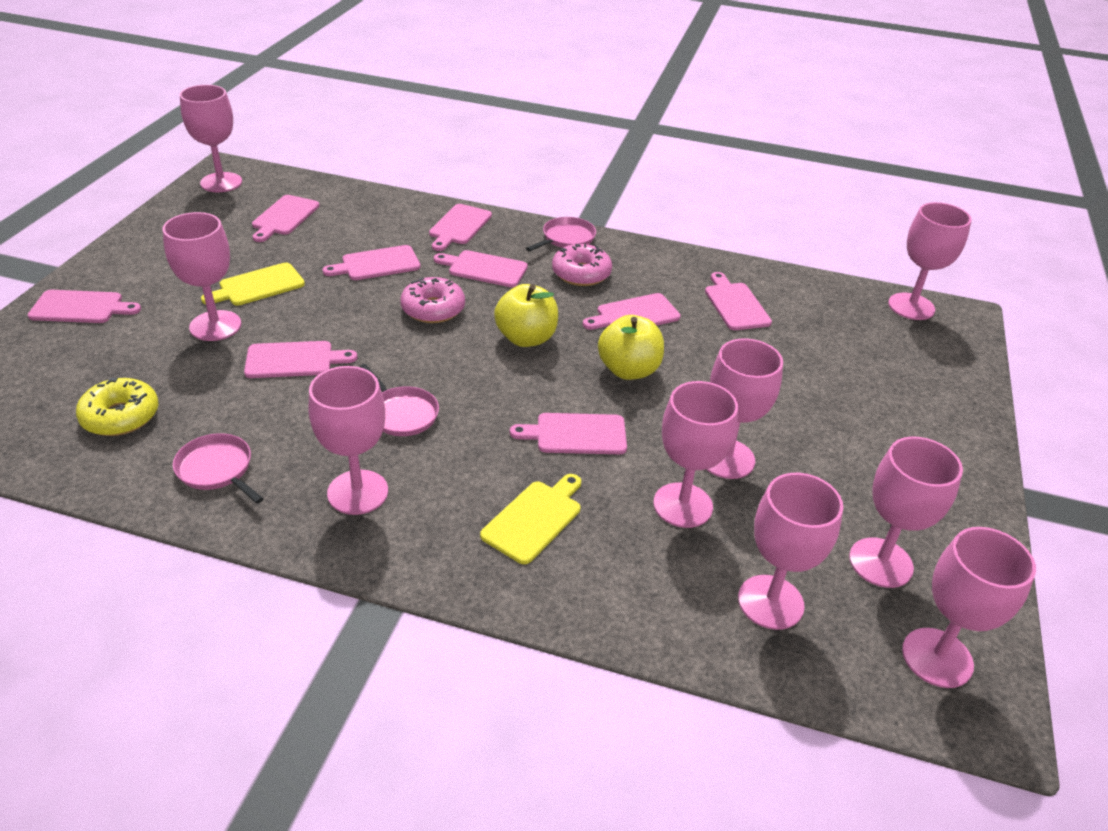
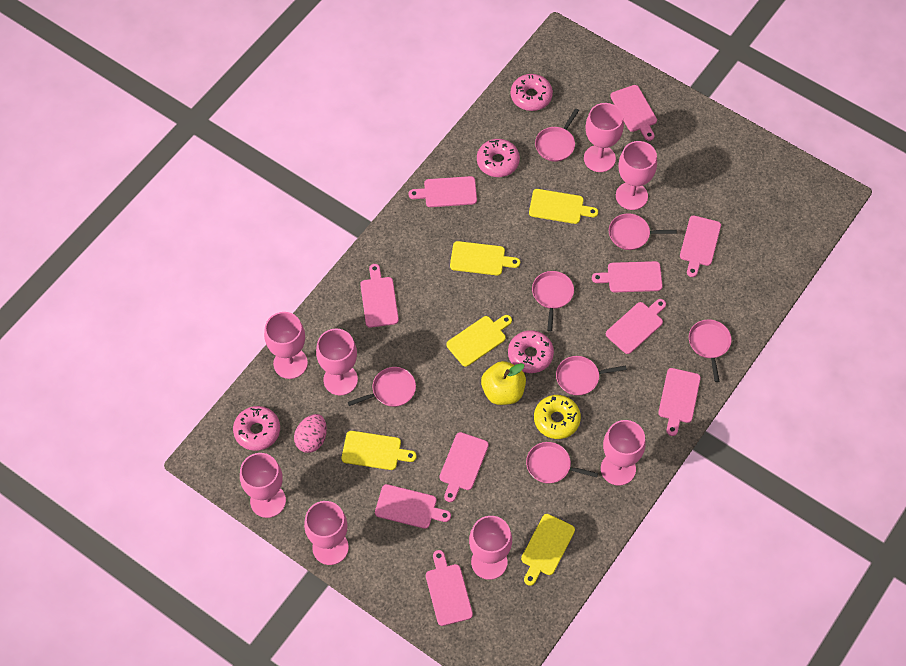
pink cutting board: [28,290,141,323] [244,341,358,378] [252,195,319,242] [323,245,421,280] [429,204,492,251] [434,250,528,287] [510,413,627,454] [583,293,681,330] [705,272,772,330] = 9 -> [360,264,399,328] [375,484,451,529] [409,176,477,207] [426,550,473,626] [439,432,489,502] [592,261,663,293] [606,299,666,354] [610,85,657,141] [658,368,701,436] [680,215,721,277] = 10
pink donut: [400,277,465,323] [552,244,612,286] = 2 -> [233,406,280,451] [477,139,520,177] [508,330,554,373] [511,74,553,111] = 4
pink egg: none = 0 -> [294,414,327,453] = 1
pink goblet: [162,212,241,341] [180,85,242,192] [309,366,388,515] [653,381,738,528] [706,338,783,479] [738,473,843,630] [849,437,963,588] [888,202,972,320] [902,527,1036,688] = 9 -> [240,453,286,518] [264,312,308,379] [304,501,349,565] [316,329,358,396] [469,516,512,580] [584,103,624,172] [601,420,646,486] [616,141,657,210] = 8
pink pan: [173,433,264,504] [360,364,439,436] [526,217,596,251] = 3 -> [348,367,416,407] [526,442,598,483] [532,271,574,332] [535,108,579,162] [556,356,627,396] [609,213,677,250] [689,319,732,382] = 7
yellow apple: [494,284,558,347] [598,315,664,380] = 2 -> [481,361,526,405] = 1
yellow cutting board: [201,262,305,306] [480,474,581,564] = 2 -> [342,431,417,470] [446,315,512,367] [450,241,520,275] [521,514,575,586] [529,189,598,224] = 5

